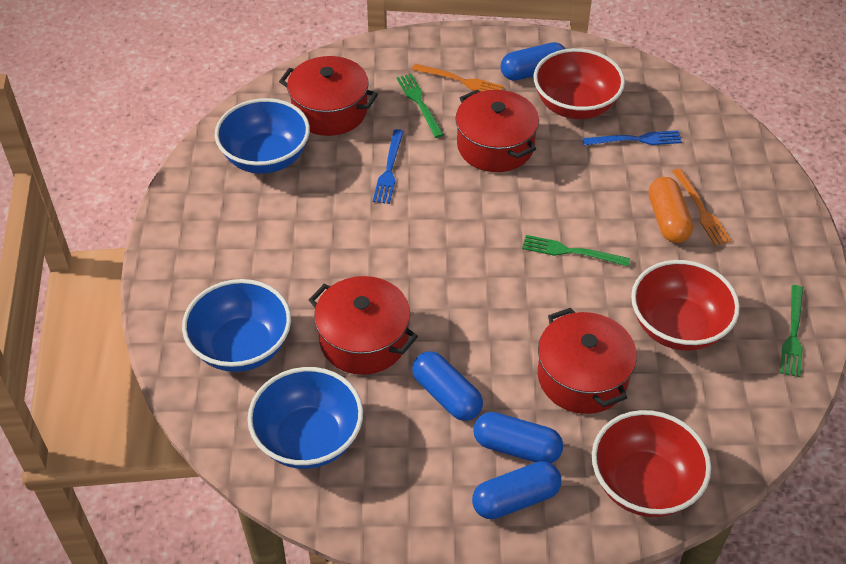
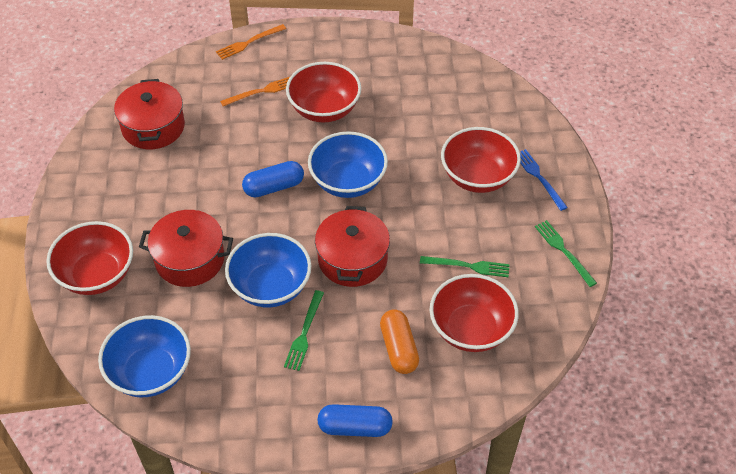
blue capsule: [412,351,483,421] [472,461,561,519] [473,412,563,463] [501,42,565,81] = 4 -> [242,161,304,197] [317,404,393,437] = 2
blue fork: [373,129,404,204] [582,130,682,146] = 2 -> [520,149,568,211] = 1
red bowl: [534,48,625,119] [592,410,711,517] [631,260,740,351] = 3 -> [46,221,133,295] [286,62,361,123] [430,274,519,352] [441,127,521,193] = 4
red pot: [279,56,378,136] [309,276,418,375] [455,89,539,172] [538,308,637,414] = 4 -> [114,79,185,149] [139,210,233,287] [315,206,390,287] = 3

